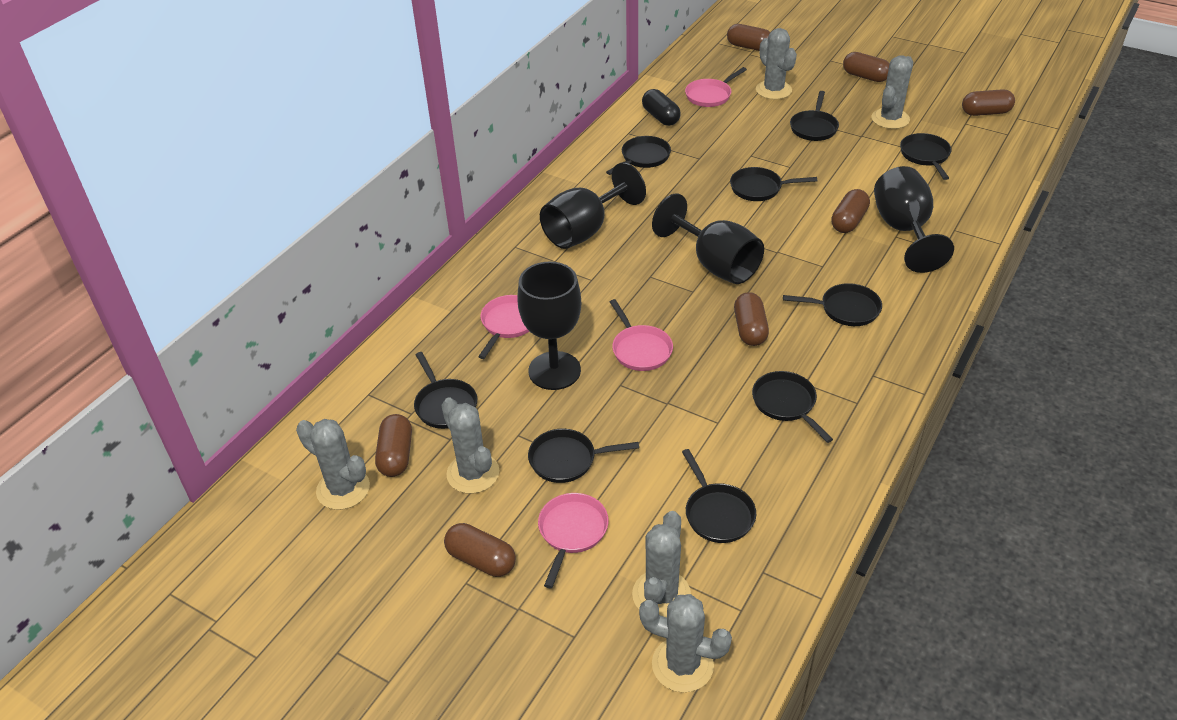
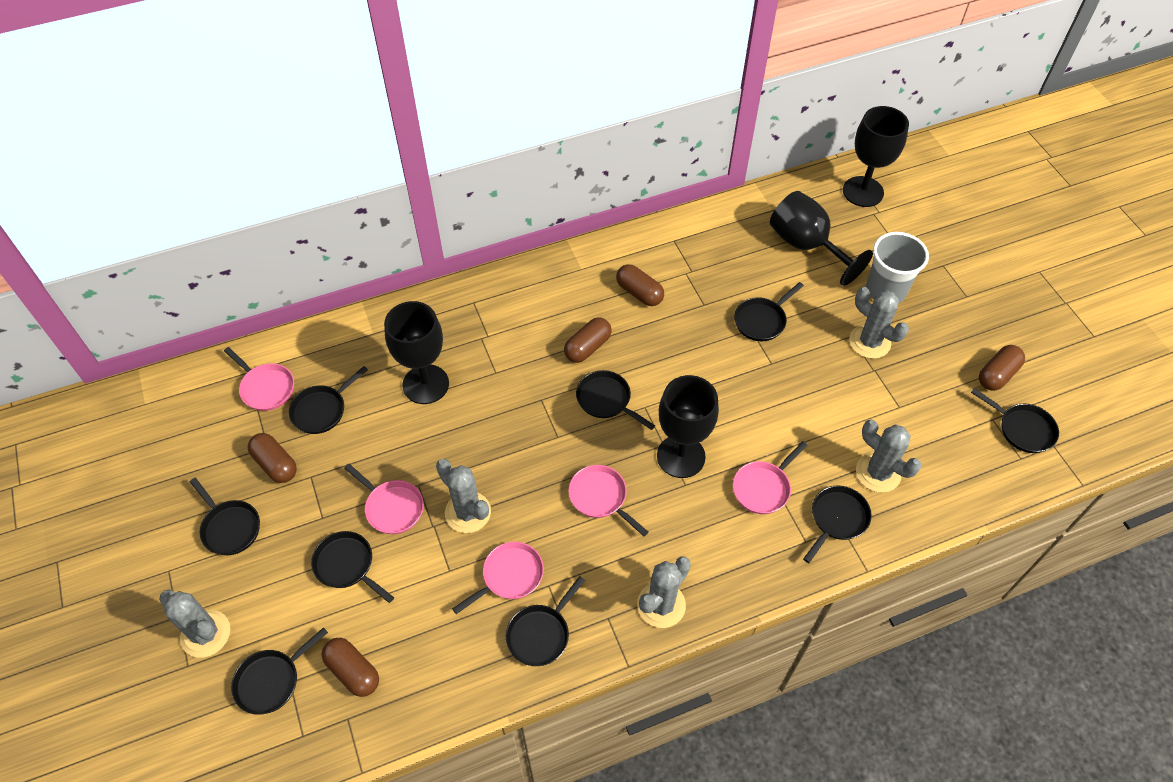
black capsule: [642,89,681,126] = 1 -> none = 0
brown capsule: [375,414,412,477] [444,523,516,577] [727,24,771,51] [734,292,769,346] [831,189,870,233] [843,52,890,82] [962,89,1015,116] = 7 -> [248,433,297,483] [322,638,379,697] [564,317,612,363] [616,264,664,306] [979,345,1025,391] = 5
grey cactus: [296,419,370,510] [441,398,499,494] [632,511,691,617] [639,594,732,692] [756,28,797,99] [871,55,913,129] = 6 -> [159,590,230,658] [436,459,491,533] [637,556,691,628] [849,287,909,359] [856,420,922,493] = 5
grey cup: none = 0 -> [866,232,929,303] = 1
pink pan: [478,295,529,359] [538,493,608,588] [610,299,673,371] [685,67,747,107] = 4 -> [224,347,294,411] [344,463,424,534] [452,542,544,614] [568,465,648,536] [733,441,808,514] = 5

